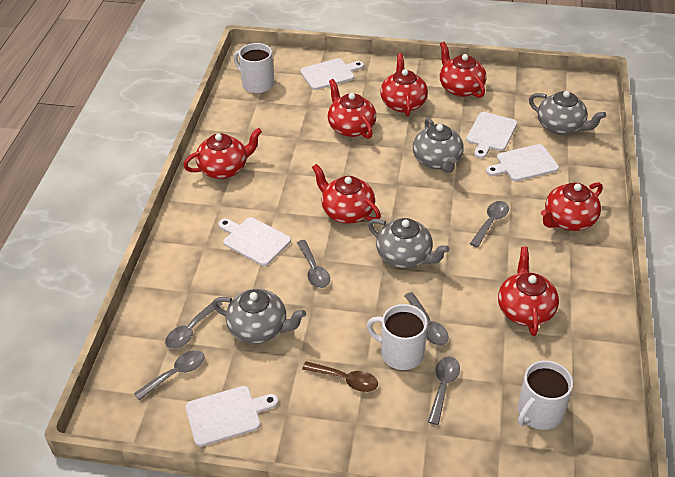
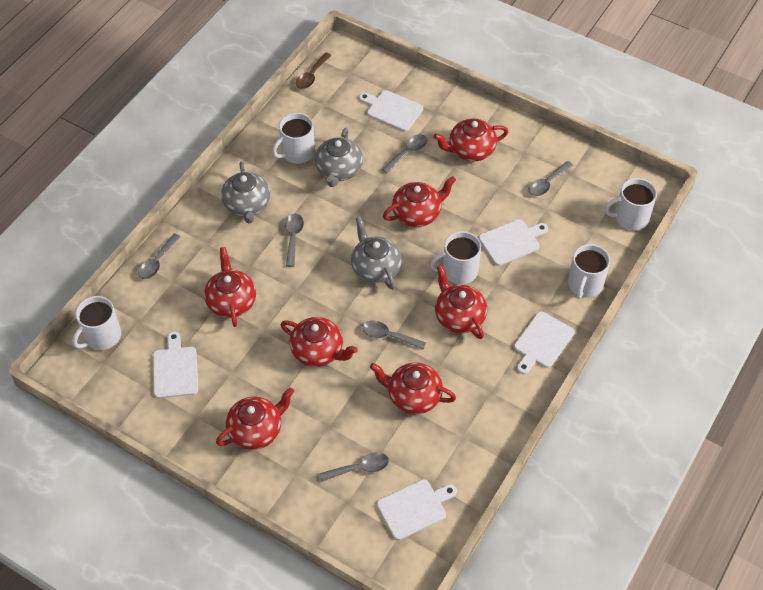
grey teapot: [212,289,306,344] [368,218,450,268] [413,118,464,173] [529,91,606,135] = 4 -> [221,162,270,223] [315,128,363,187] [351,216,402,290] = 3
white mug: [234,43,274,93] [366,304,427,370] [518,360,573,430] = 3 -> [72,296,121,350] [272,113,315,164] [430,231,481,284] [568,244,610,299] [605,178,657,230] = 5

